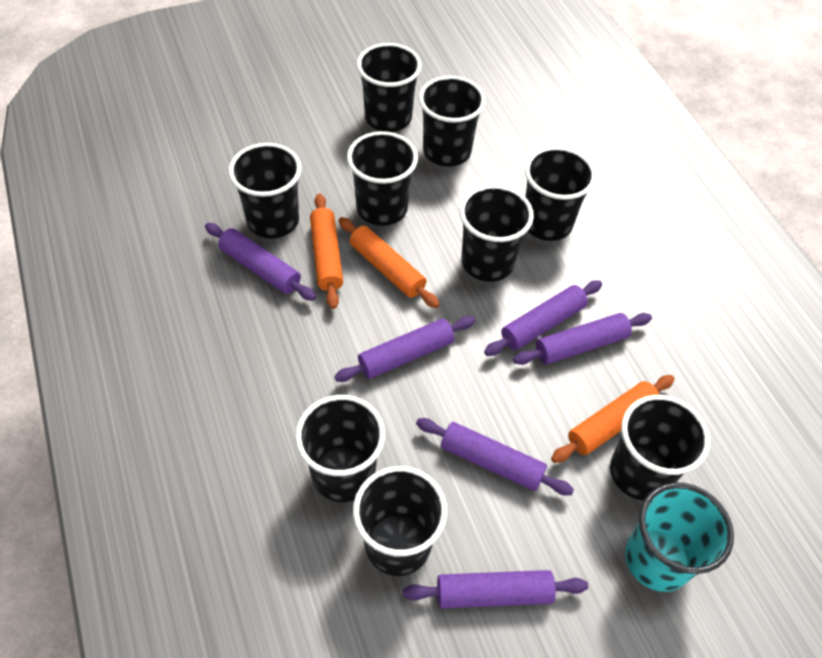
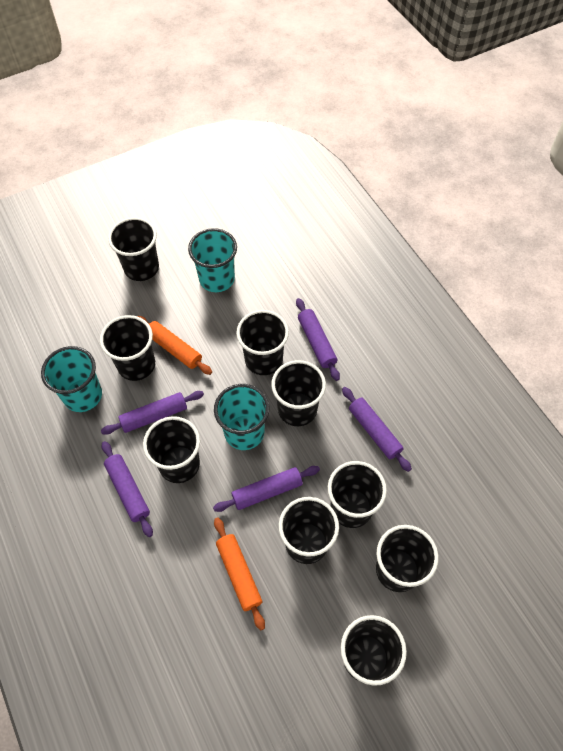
orange rolling pin: [310,194,343,309] [339,217,440,308] [551,375,674,463] = 3 -> [137,316,212,375] [214,517,265,631] = 2
purple rolling pin: [205,223,316,301] [334,316,475,382] [403,570,588,608] [416,418,574,495] [484,280,602,356] [513,313,652,365] = 6 -> [101,391,204,435] [102,441,153,537] [213,466,320,512] [296,298,340,381] [342,387,412,472] = 5
turquoise cup: [625,482,734,592] = 1 -> [41,346,102,412] [188,228,237,292] [214,384,269,450] = 3

